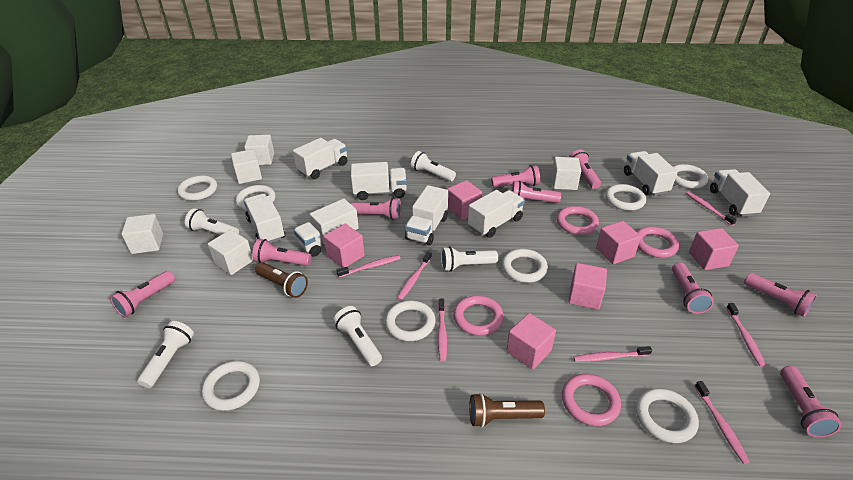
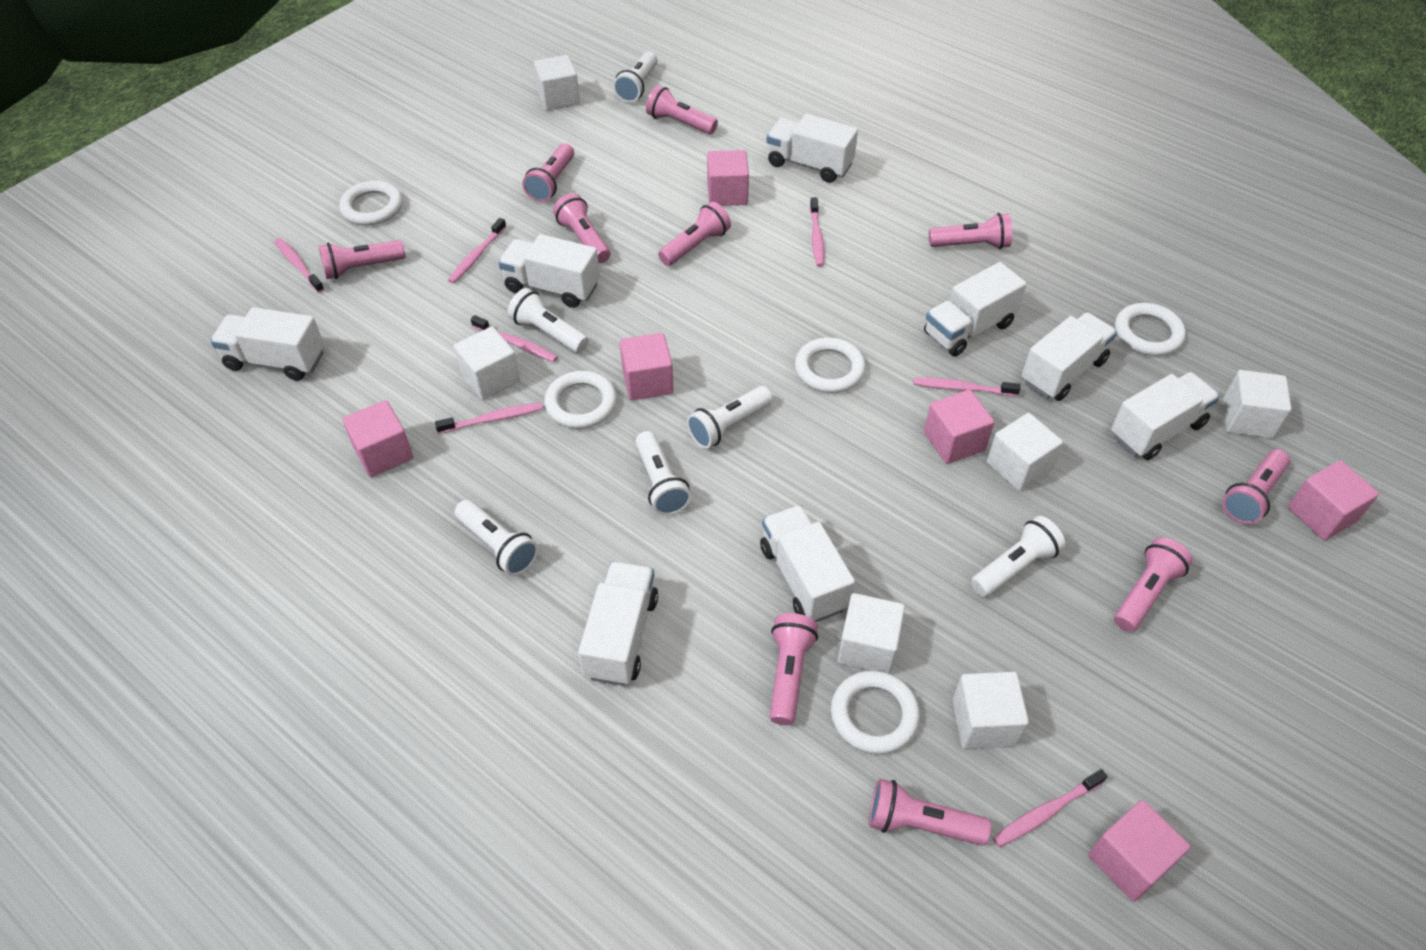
brown flashlight: [255,262,308,298] [469,393,545,427] = 2 -> none = 0
pink flashlight: [110,271,175,317] [252,239,311,266] [351,198,401,220] [491,165,540,188] [511,181,561,203] [569,149,601,189] [672,262,714,314] [744,273,817,317] [780,366,842,438] = 9 -> [319,240,406,279] [523,143,574,202] [553,193,610,263] [646,85,718,134] [658,202,731,266] [770,613,818,725] [869,779,991,846] [929,213,1012,249] [1114,538,1192,632] [1222,449,1290,524] = 10
pink ring: [453,295,504,336] [557,206,599,235] [562,374,621,426] [637,227,679,258] = 4 -> none = 0
white cube: [121,214,163,254] [208,230,253,275] [231,149,262,184] [244,135,274,165] [551,157,581,190] = 5 -> [454,326,520,400] [534,55,580,111] [838,593,905,674] [952,672,1029,749] [987,413,1063,491] [1223,370,1291,439] = 6
white flashlight: [137,321,194,388] [185,208,239,235] [333,306,382,366] [411,151,456,181] [441,246,498,272] = 5 -> [455,500,539,576] [508,288,589,353] [613,51,658,103] [635,431,691,516] [687,386,772,449] [971,516,1065,597] = 6
white ring: [177,175,217,201] [202,361,260,411] [235,185,276,211] [385,300,436,341] [502,249,548,283] [605,184,646,211] [636,388,699,443] [673,164,708,189] = 8 -> [339,181,403,225] [544,371,617,429] [795,337,866,393] [831,670,920,754] [1115,303,1186,356] = 5

